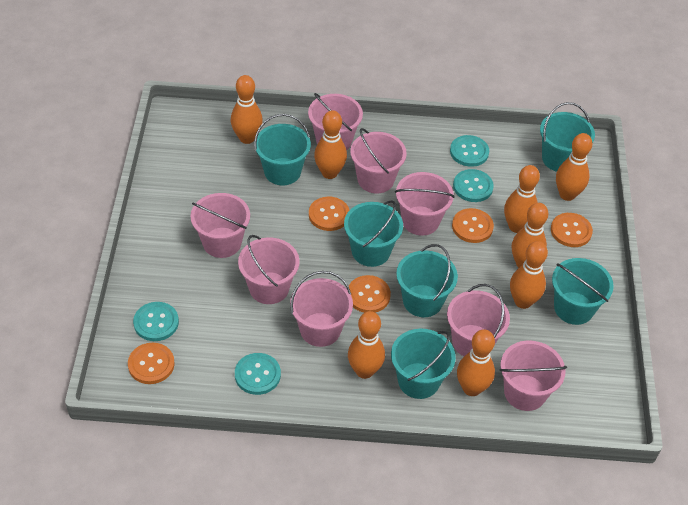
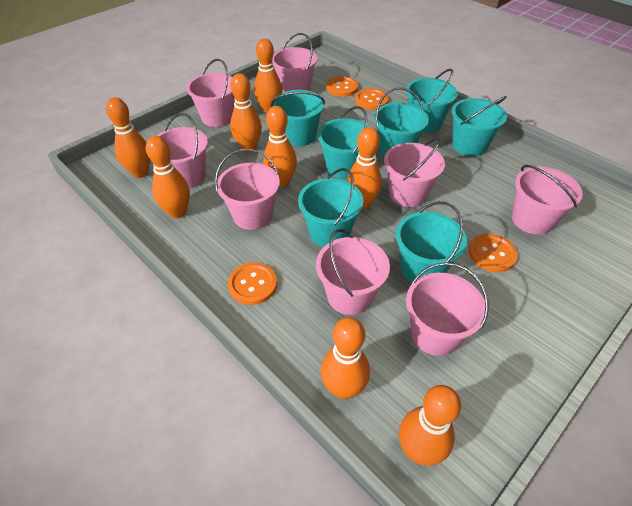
orange button: [128,343,175,384] [309,197,349,231] [349,275,391,313] [452,208,494,243] [551,213,593,247] = 5 -> [228,262,277,305] [326,76,359,97] [355,88,389,110] [469,234,518,272] = 4
turquoise bucket: [254,114,311,185] [344,200,403,267] [391,329,456,399] [396,244,458,317] [540,102,595,172] [552,258,614,325] = 6 -> [271,90,325,146] [298,168,363,247] [318,106,370,179] [374,87,429,157] [396,201,467,282] [406,69,458,133] [452,96,507,156] = 7
turquoise button: [133,302,179,341] [235,353,281,395] [450,135,489,167] [453,169,494,202] = 4 -> none = 0

